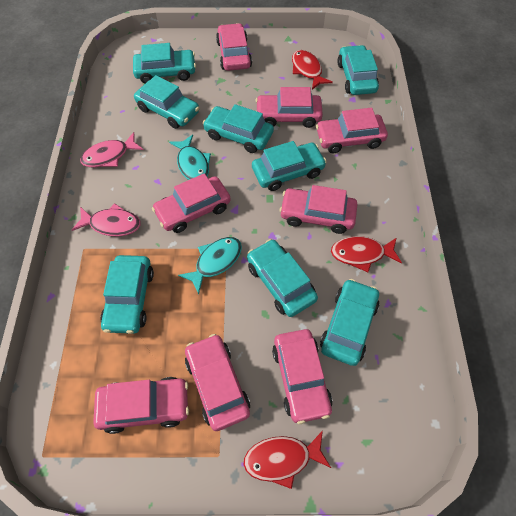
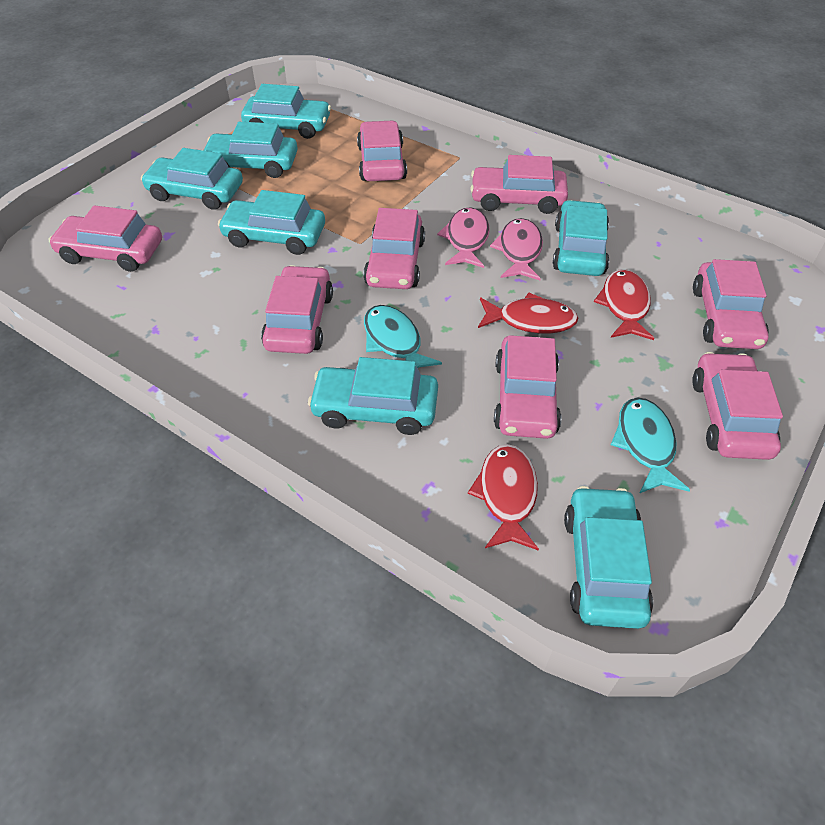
turquoise car: [100,255,154,334] [133,43,196,83] [134,75,199,129] [203,104,274,153] [247,239,318,317] [252,141,327,191] [320,279,379,366] [337,45,379,95] = 8 -> [141,148,243,210] [202,122,298,178] [218,190,325,255] [241,84,331,139] [308,357,438,435] [553,200,609,276] [564,486,653,629] = 7

